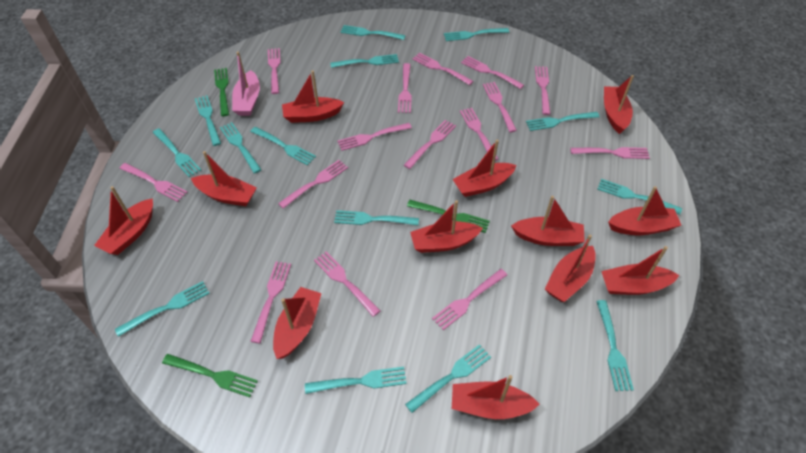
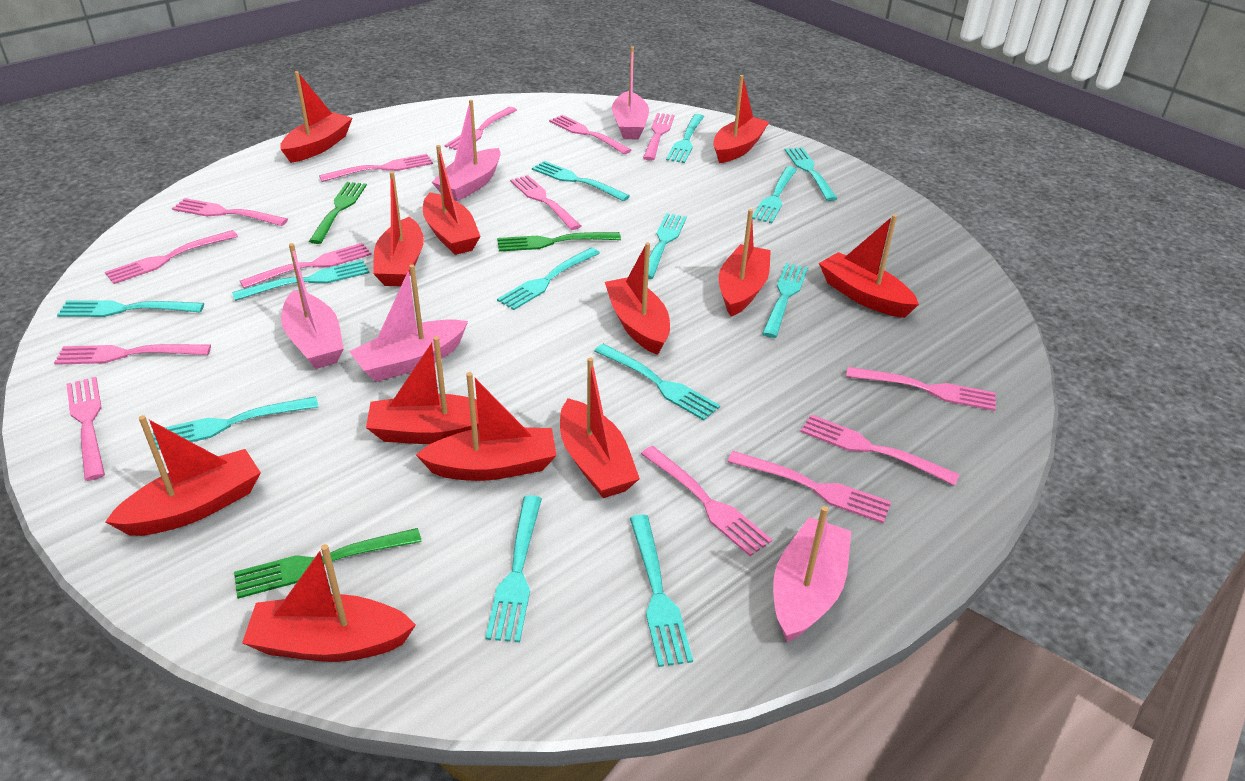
pink boat: [232,52,260,116] = 1 -> [281,243,344,369] [349,264,468,382] [432,100,501,201] [612,46,649,139] [773,506,851,642] = 5
pink fork: [119,163,187,202] [250,261,291,343] [268,48,281,94] [278,160,348,209] [314,251,381,317] [337,123,412,151] [398,63,412,113] [404,120,456,169] [412,53,474,85] [432,269,507,330] [460,108,499,161] [461,56,524,89] [483,82,517,132] [535,66,551,115] [570,147,650,159] = 15 -> [54,344,211,365] [67,377,105,481] [105,230,238,284] [172,198,288,226] [240,243,372,289] [319,154,433,182] [445,107,517,150] [510,175,581,230] [549,115,631,154] [641,446,772,556] [643,113,675,161] [727,451,891,523] [800,414,960,486] [846,367,996,411] = 14
turquoise fork: [115,281,210,337] [152,128,201,177] [195,95,221,146] [220,122,262,174] [250,127,316,165] [305,366,407,394] [330,54,399,68] [334,210,419,225] [340,25,406,40] [405,344,491,413] [444,28,509,41] [526,112,600,131] [596,300,634,391] [597,179,682,214] = 14 -> [57,300,204,317] [153,396,319,450] [232,260,369,301] [485,495,542,643] [497,248,600,310] [532,161,630,201] [595,344,720,421] [630,515,693,667] [648,213,687,279] [666,114,704,163] [752,166,797,223] [762,263,808,338] [785,147,838,201] = 13

